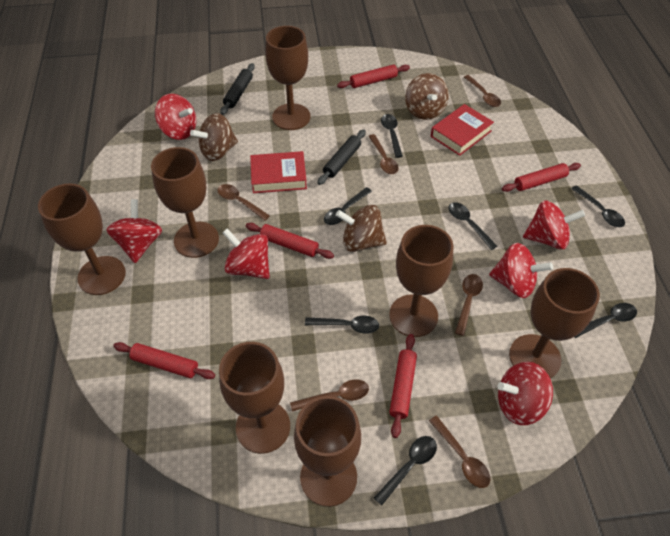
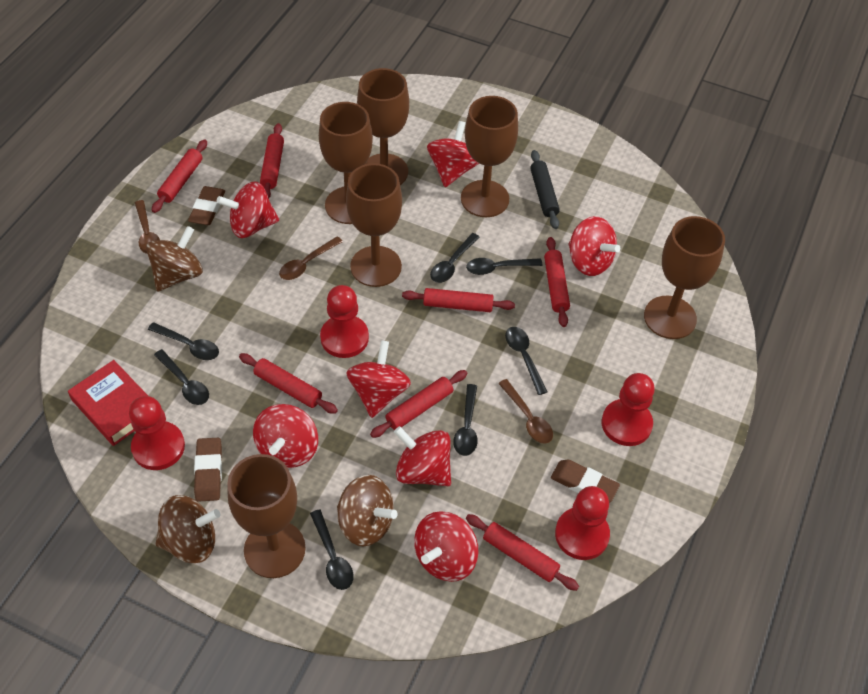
black rolling pin: [220,63,255,115] [317,129,366,185] = 2 -> [530,150,560,229] = 1
brown eraser: none = 0 -> [188,186,225,225] [194,438,222,502] [551,459,620,503] = 3
brown goblet: [38,183,126,295] [151,147,219,258] [219,342,290,454] [265,26,310,130] [294,396,361,507] [389,225,454,337] [509,268,600,378] = 7 -> [227,454,306,578] [319,102,373,224] [346,163,402,287] [357,68,409,185] [461,96,518,217] [644,216,725,339] = 6
brown spoon: [217,184,270,221] [290,379,369,412] [368,134,398,174] [429,416,490,488] [455,274,483,336] [464,75,501,107] = 6 -> [135,200,160,254] [279,236,343,280] [498,379,553,443] = 3
red book: [250,151,307,193] [431,104,494,156] = 2 -> [68,360,148,446] = 1
red pawn: none = 0 -> [129,396,185,470] [320,285,369,358] [555,486,610,560] [602,373,655,446] = 4
red rolling pin: [113,342,215,379] [246,223,334,259] [337,64,410,88] [389,334,417,438] [502,163,581,192] = 5 -> [152,139,207,213] [239,353,338,414] [260,123,284,198] [370,370,467,438] [402,288,515,312] [466,514,579,591] [544,237,570,327] = 7
red spinning top: [106,199,162,263] [155,94,196,140] [222,229,270,279] [489,243,553,298] [497,362,553,425] [523,200,585,249] = 6 -> [217,182,279,238] [253,404,318,468] [346,340,411,418] [394,426,451,486] [414,511,479,582] [427,121,479,187] [568,216,620,276] = 7

